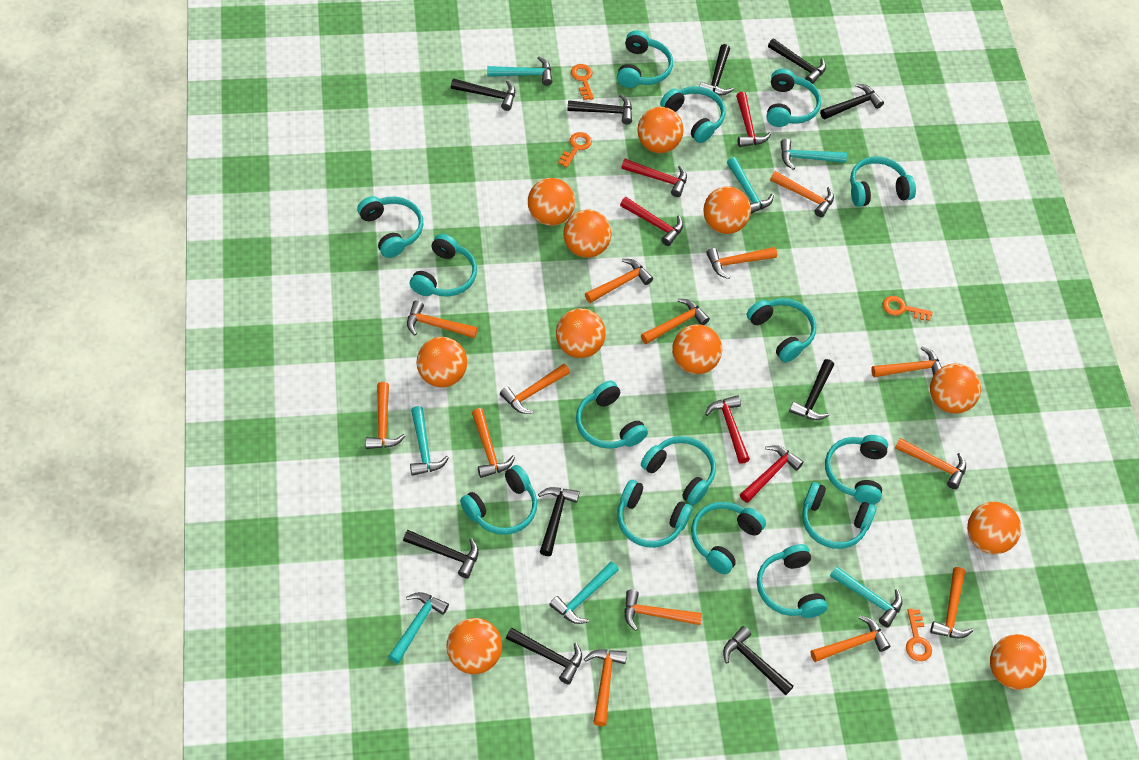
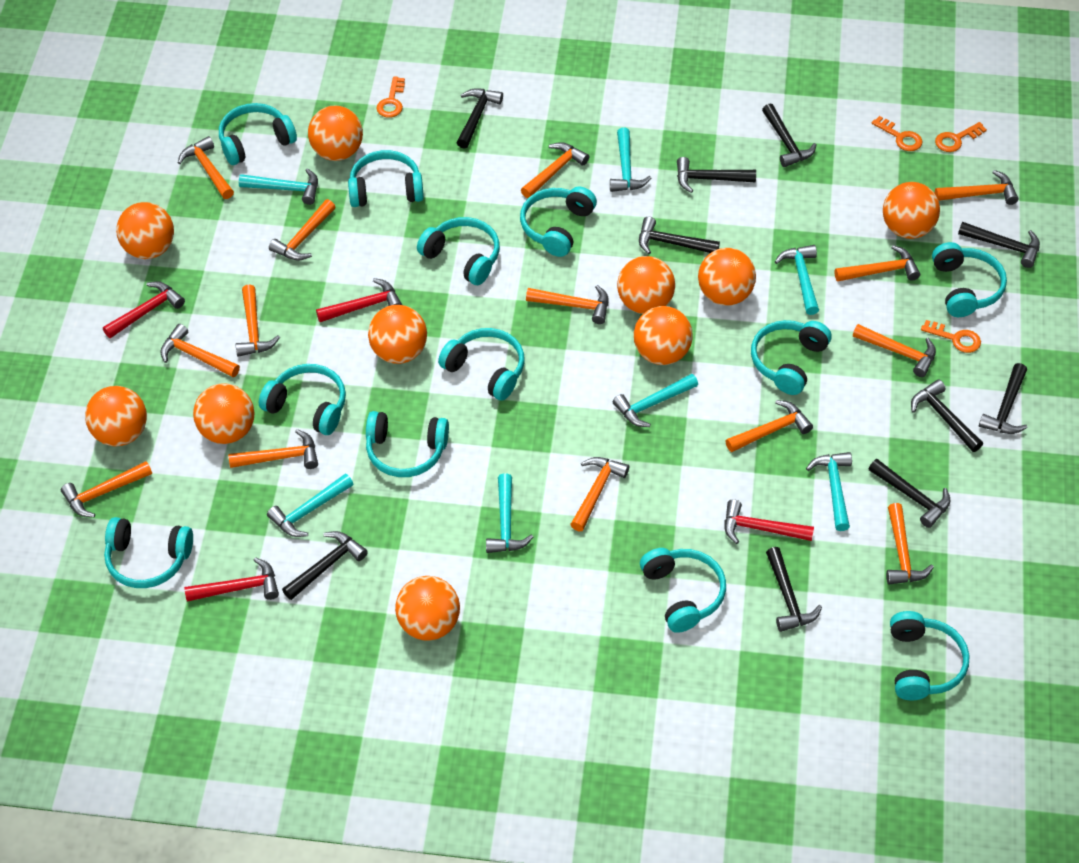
orange ball: [416,337,467,387] [446,618,502,674] [528,178,575,226] [556,308,606,358] [563,209,612,258] [637,107,684,153] [672,324,722,374] [703,186,751,234] [930,363,981,414] [967,502,1021,554] [990,634,1046,690] = 11 -> [85,386,147,446] [116,202,174,259] [193,383,255,444] [308,106,363,161] [368,305,427,364] [395,576,460,641] [617,256,675,314] [634,306,693,365] [698,248,756,306] [883,182,940,239] = 10
red hammer: [620,197,683,246] [621,159,687,197] [705,395,750,464] [736,92,771,147] [740,445,804,503] = 5 -> [103,281,185,338] [184,557,279,602] [316,278,402,322] [724,499,814,544] = 4
turquoise headphones: [357,196,423,258] [410,234,477,297] [460,465,537,535] [576,381,648,449] [617,30,673,88] [617,480,693,548] [641,436,716,505] [660,86,726,143] [691,502,766,574] [747,298,816,362] [757,544,828,618] [766,69,821,127] [802,482,876,549] [825,435,888,504] [850,156,916,207] = 15 -> [104,517,193,588] [219,103,297,165] [259,364,346,435] [348,150,424,207] [366,411,449,477] [417,217,500,285] [438,328,525,401] [520,187,597,257] [640,548,726,633] [751,320,832,395] [890,611,969,700] [932,242,1007,317] = 12

